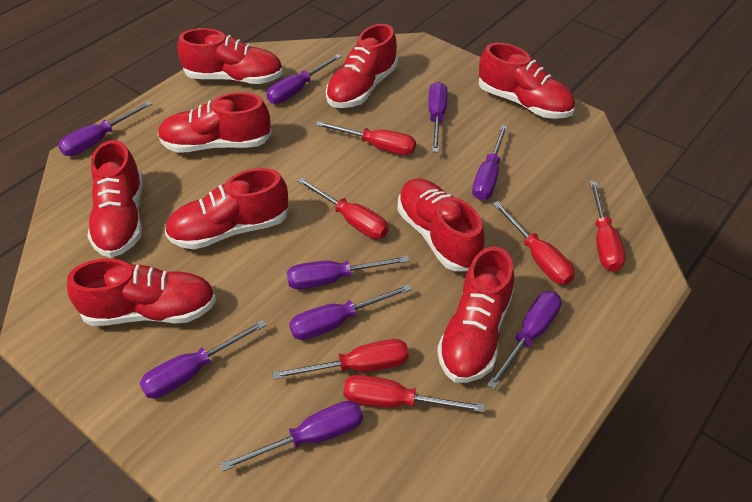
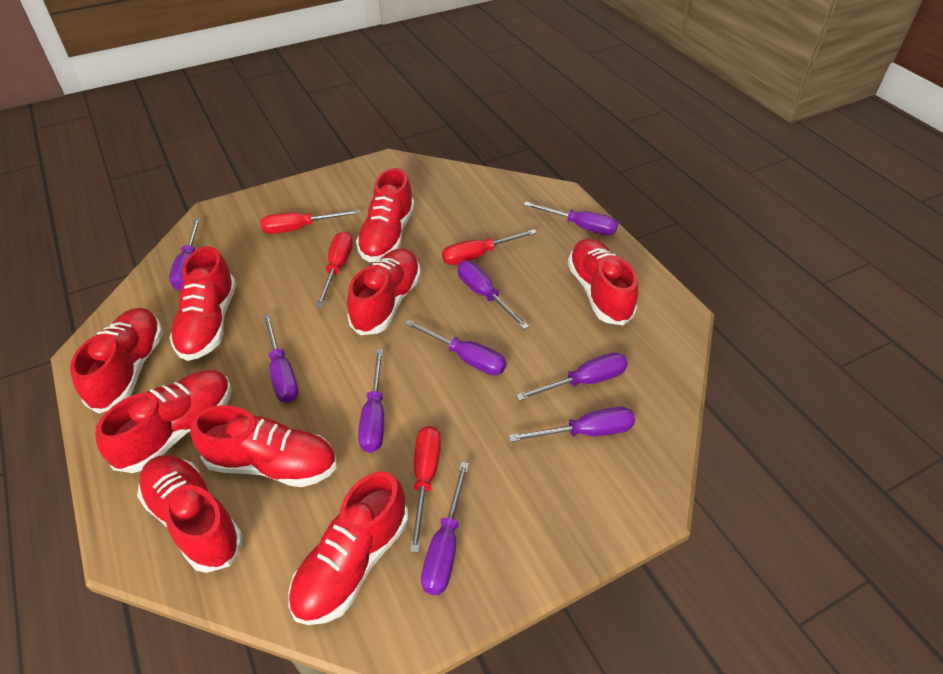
red screwdriver: [272,339,409,379] [297,178,388,239] [315,121,416,155] [343,375,485,412] [493,201,575,285] [590,181,625,272] = 6 -> [260,209,360,234] [316,231,353,308] [410,426,441,552] [442,229,537,265] = 4

